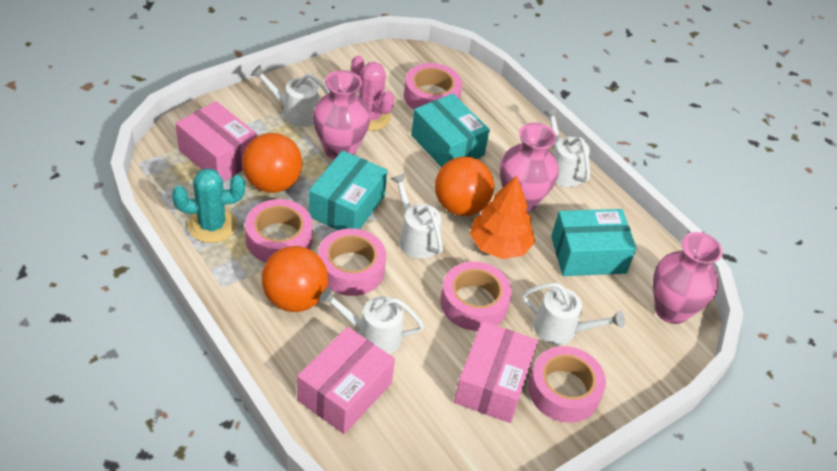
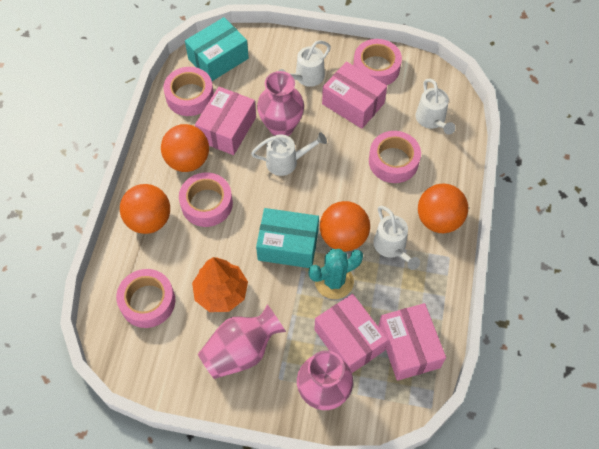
orange ball: [242,133,303,193] [262,246,328,312] [435,157,494,216] = 3 -> [120,184,170,234] [161,124,209,172] [320,201,370,252] [418,184,468,233] = 4
pink box: [176,101,257,181] [297,327,395,434] [454,321,538,423] = 3 -> [195,87,256,155] [314,294,388,373] [322,61,387,129] [378,303,446,381] = 4
pink cactus: [351,55,394,131] = 1 -> none = 0
turquoise box: [309,150,388,230] [411,94,490,167] [551,209,637,276] = 3 -> [185,17,249,81] [256,208,319,268] = 2
white watering can: [251,65,330,127] [319,287,424,354] [391,173,443,259] [522,283,625,345] [544,108,590,187] = 5 -> [251,132,327,176] [278,40,331,87] [373,205,420,270] [416,79,456,135] = 4

